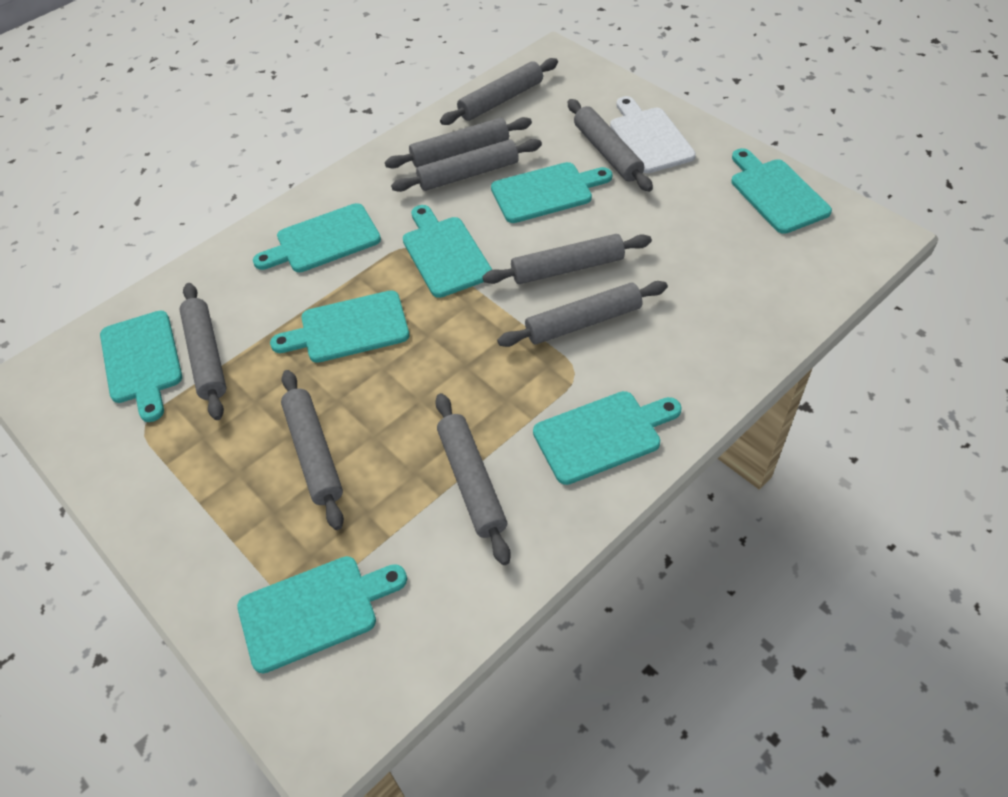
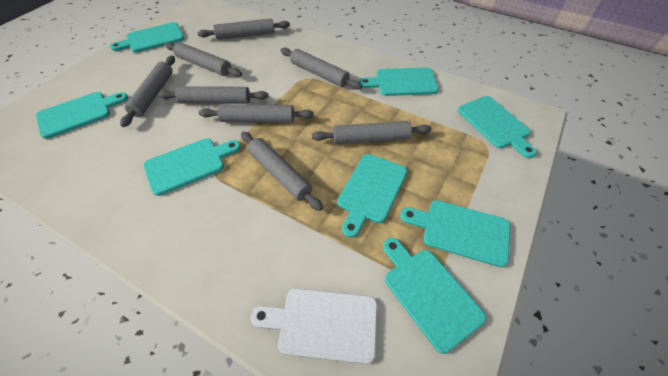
grey rolling pin: [180,283,226,420] [281,370,344,530] [385,117,532,168] [391,139,542,192] [435,393,511,565] [440,58,558,125] [482,234,652,284] [497,281,668,347] [568,99,653,192] = 9 -> [120,55,175,127] [158,86,269,104] [165,42,242,77] [198,18,290,40] [199,104,314,123] [241,132,323,211] [281,48,362,89] [312,121,431,144] = 8

